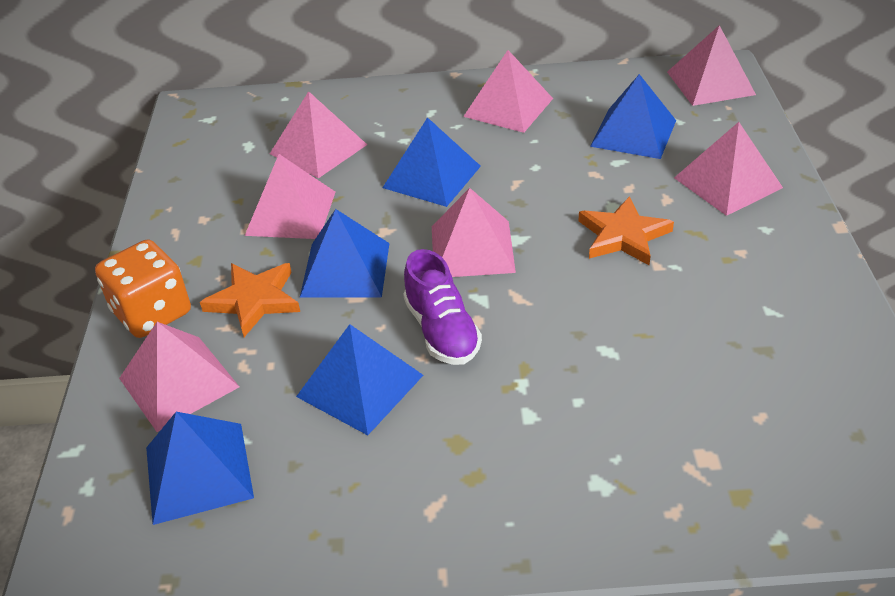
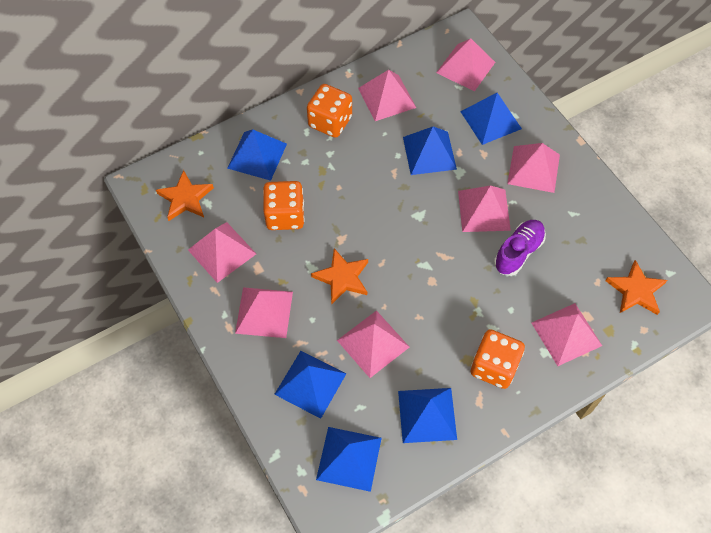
blue pyramid: [146,412,254,525] [296,324,423,435] [300,209,389,298] [383,117,481,207] [590,74,676,159] = 5 -> [227,129,287,181] [274,351,346,419] [316,427,382,492] [398,388,457,443] [403,126,457,175] [460,93,522,145] = 6
orange dice: [95,239,191,338] = 1 -> [263,181,305,230] [307,84,352,138] [471,330,525,389] = 3
orange star: [200,263,300,337] [579,196,674,265] = 2 -> [156,170,214,221] [311,248,368,304] [605,260,667,315] = 3
pink pyramid: [119,322,239,432] [245,154,335,239] [270,91,367,178] [432,188,516,277] [463,50,553,133] [667,25,756,106] [674,122,783,216] = 7 -> [188,222,256,283] [235,287,293,338] [337,310,409,378] [358,70,416,121] [436,39,495,92] [458,186,511,232] [507,143,560,193] [532,303,602,366] = 8

